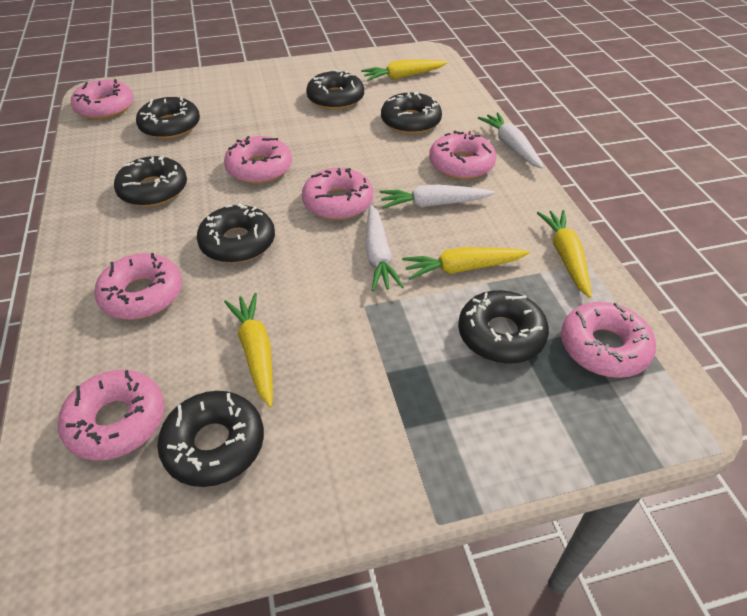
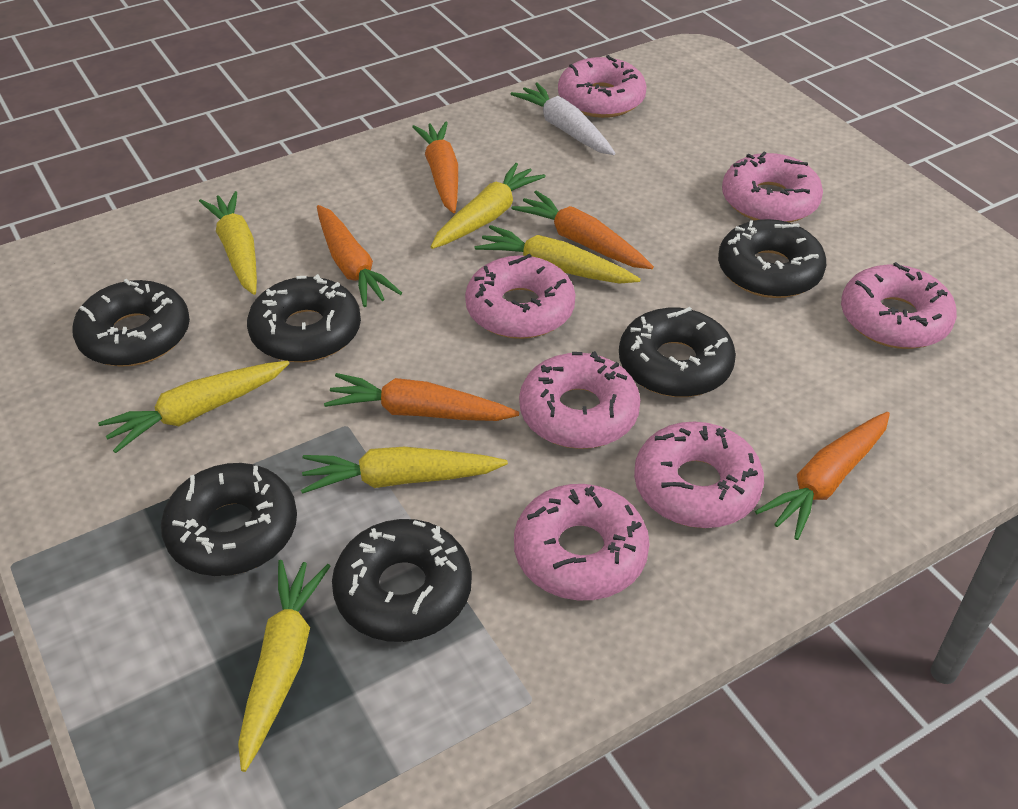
black donut: [114,156,187,207] [136,96,200,139] [157,391,264,487] [197,203,275,263] [306,69,364,110] [381,92,442,134] [458,290,549,364] = 7 -> [72,279,190,366] [161,463,297,576] [247,274,361,362] [332,519,472,642] [619,307,736,397] [718,219,826,298] = 6
orange carrot: none = 0 -> [317,205,402,307] [324,373,519,421] [412,121,458,213] [512,191,654,269] [755,412,890,540] = 5
white carrot: [365,205,404,291] [379,185,495,209] [478,112,544,169] = 3 -> [511,83,615,155] = 1
yellow carrot: [224,293,273,408] [361,59,447,81] [402,247,530,280] [537,210,592,298] = 4 -> [98,361,290,453] [199,191,257,295] [238,560,331,772] [301,447,508,494] [431,163,546,249] [475,225,641,284] = 6

